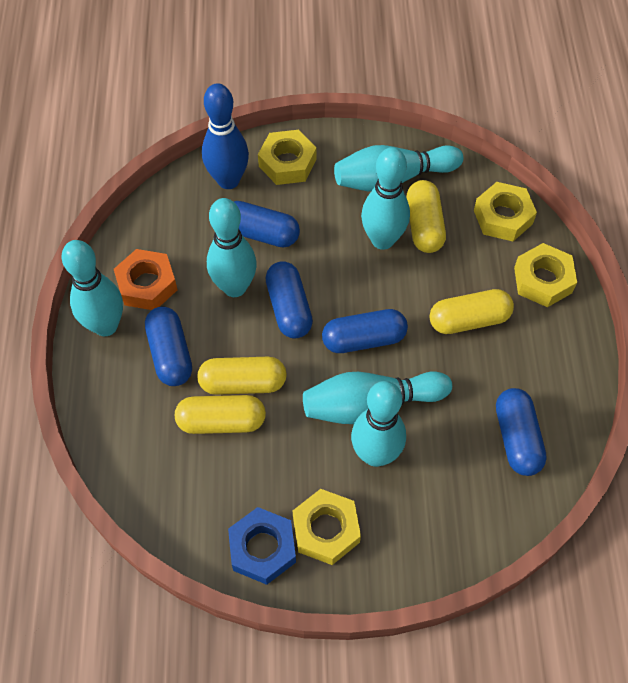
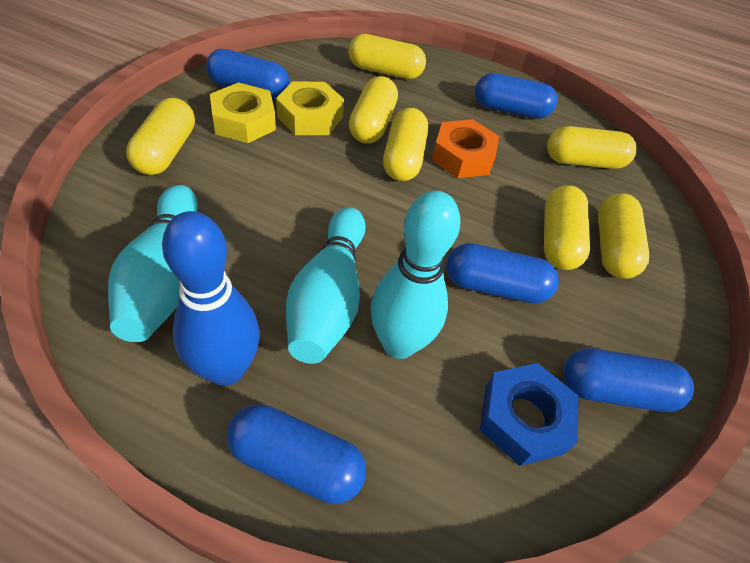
turquoise bowling pin: [62,240,123,336] [207,198,257,297] [303,372,452,424] [334,145,463,192] [351,381,406,467] [361,147,410,250] = 6 -> [108,185,198,342] [286,207,366,364] [370,191,460,359] = 3
yellow capsule: [175,395,266,434] [197,357,287,395] [407,180,446,253] [430,289,514,334] = 4 -> [126,98,195,175] [348,34,426,79] [349,76,398,144] [383,108,428,181] [544,185,590,270] [547,126,637,169] [598,193,649,279] = 7
yellow nut: [258,130,316,185] [293,489,361,565] [474,182,537,241] [514,243,577,307] = 4 -> [210,82,276,143] [276,81,344,135] = 2

